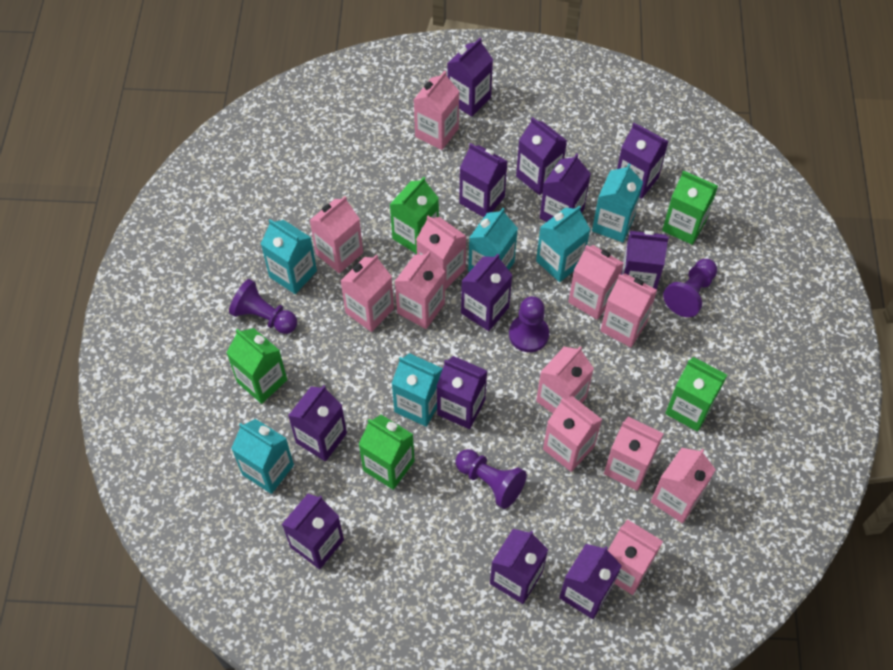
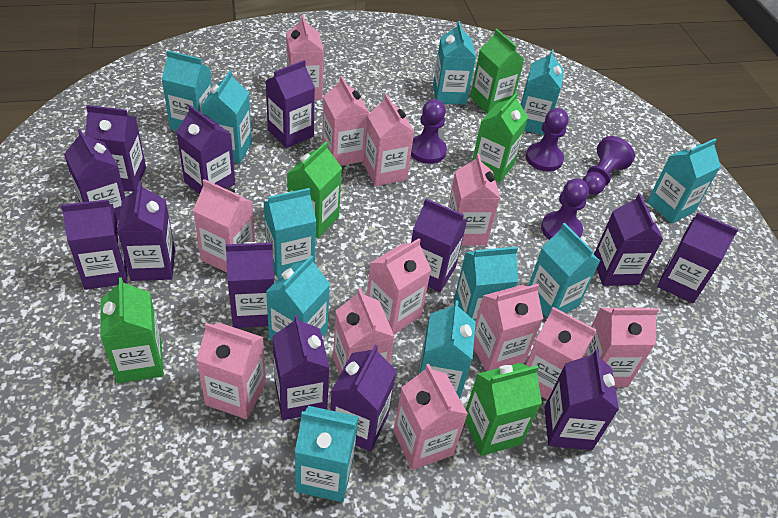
purple carton: [282,494,344,569] [288,385,347,461] [436,356,487,429] [447,38,493,117] [459,143,508,217] [461,254,512,331] [490,529,548,604] [516,117,567,195] [540,153,591,222] [559,544,622,619] [617,123,669,199] [621,231,669,289] = 12 -> [61,199,128,290] [64,129,126,221] [85,105,146,192] [117,181,175,281] [176,105,235,195] [226,242,274,328] [266,60,315,148] [272,315,330,420] [330,345,396,452] [411,198,467,292] [545,349,619,450] [594,194,663,286] [657,212,738,303] = 13
turquoise carton: [231,419,294,494] [261,219,317,294] [391,353,443,427] [468,208,518,272] [536,206,591,282] [592,164,643,242] = 6 -> [162,50,212,131] [201,70,252,164] [263,188,316,278] [266,255,330,341] [295,406,359,502] [418,300,476,398] [433,21,476,105] [454,247,518,321] [520,50,564,135] [528,223,600,318] [647,138,721,224] = 11

